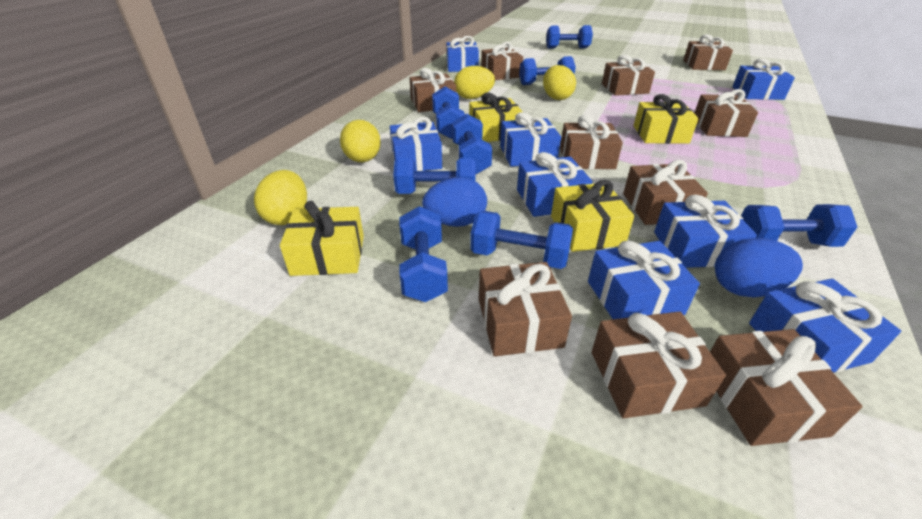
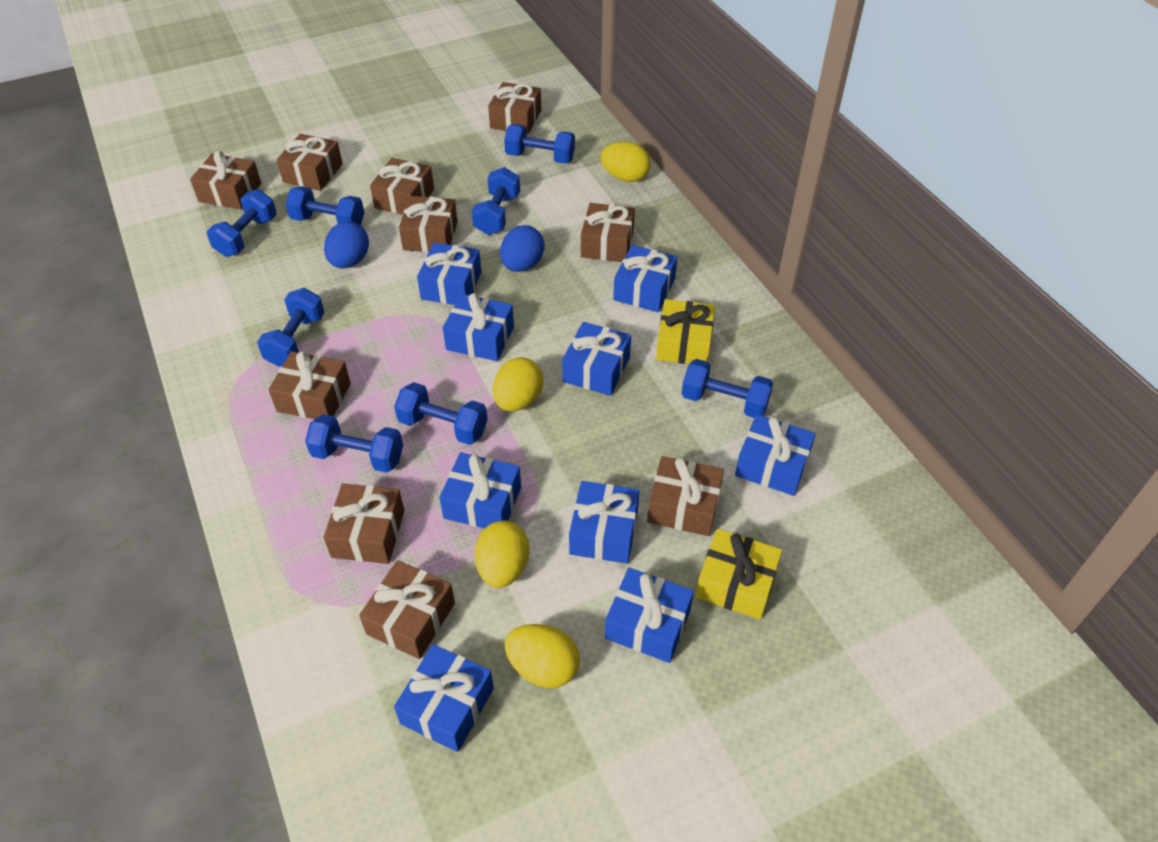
blue gift: [390,117,442,171] [447,36,479,72] [500,112,561,167] [517,152,592,217] [588,241,700,319] [654,195,757,268] [732,58,795,100] [749,279,901,373] = 8 -> [394,644,494,752] [417,243,481,305] [439,452,521,529] [443,293,514,361] [562,322,631,396] [569,481,639,564] [605,568,694,663] [613,245,677,312] [735,414,816,496] = 9
yellow gift: [280,201,364,276] [469,93,523,142] [551,180,634,252] [633,94,699,144] = 4 -> [656,299,715,364] [696,529,782,620] = 2

